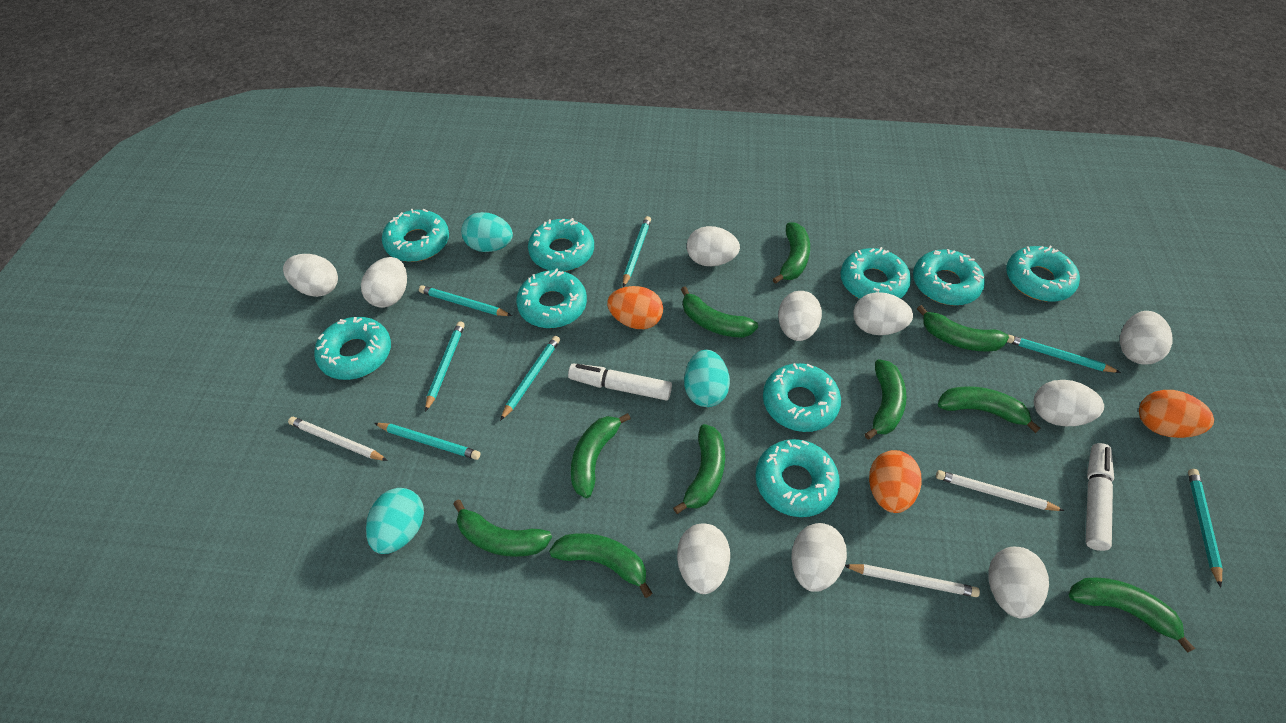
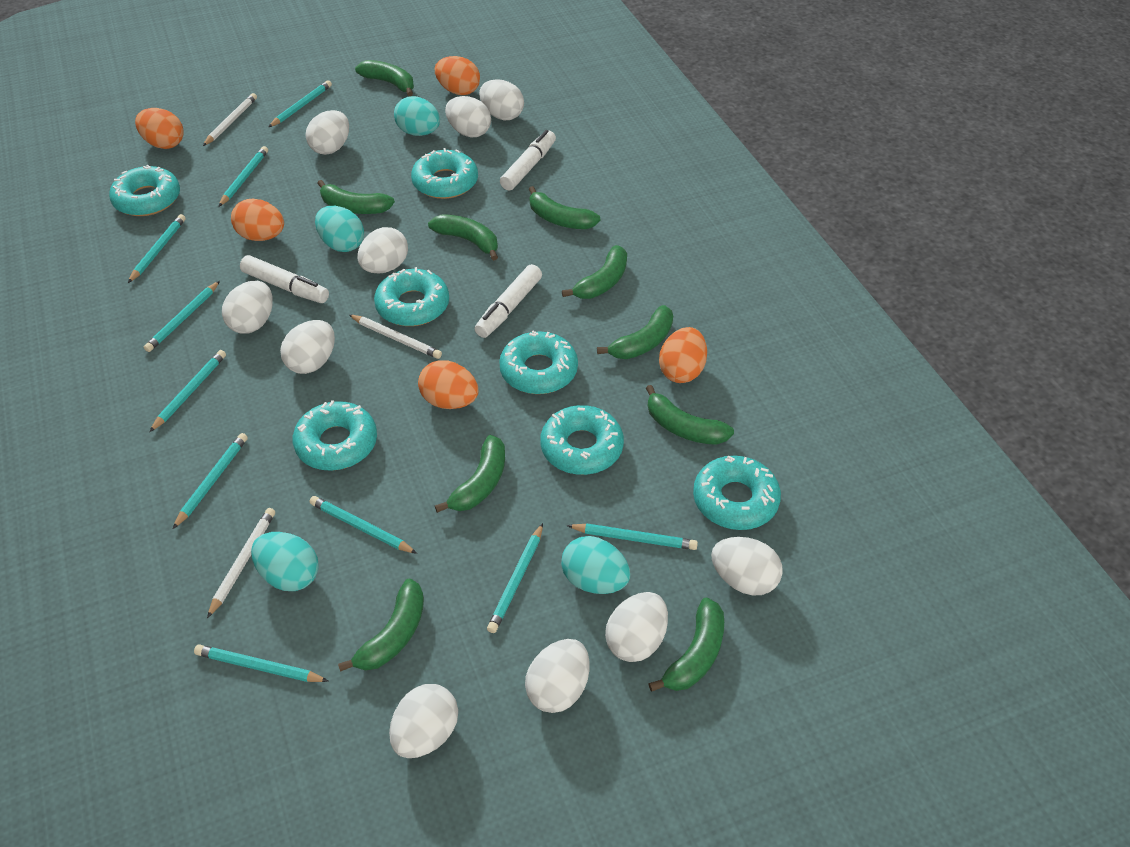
orange egg: [607,286,663,329] [869,450,921,513] [1139,390,1214,438] = 3 -> [135,108,184,149] [231,198,284,241] [418,360,478,409] [435,56,480,95] [659,327,707,383] = 5
turquoise donut: [314,317,391,380] [382,209,449,262] [516,268,587,328] [528,218,594,272] [755,439,839,517] [763,363,841,432] [840,247,911,299] [913,249,985,305] [1006,246,1080,302] = 9 -> [109,165,180,216] [293,400,377,471] [374,267,449,326] [411,148,478,199] [499,331,578,394] [540,405,624,475] [693,455,781,530] = 7
turquoise egg: [366,488,424,554] [461,212,513,252] [684,350,730,407] = 3 -> [251,532,319,591] [315,206,364,252] [394,96,440,136] [561,536,630,594] = 4
turquoise pencil: [374,423,480,460] [419,285,512,316] [425,321,465,412] [500,336,560,421] [623,216,651,287] [1007,335,1121,373] [1188,469,1223,588] = 7 -> [128,214,186,283] [144,281,220,352] [149,350,226,432] [173,433,248,529] [194,644,328,682] [219,146,268,207] [268,80,332,127] [310,496,417,554] [487,523,543,633] [567,523,698,550] = 10
white marker: [568,363,672,400] [1086,443,1114,551] = 2 -> [240,255,329,303] [475,264,542,338] [500,130,556,191] = 3

